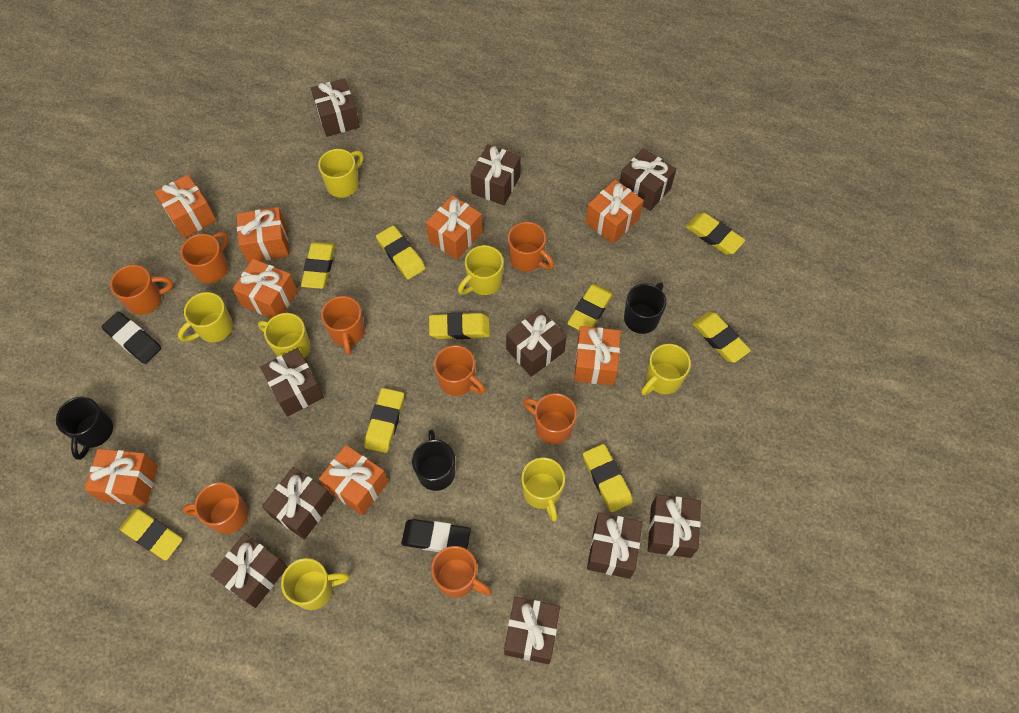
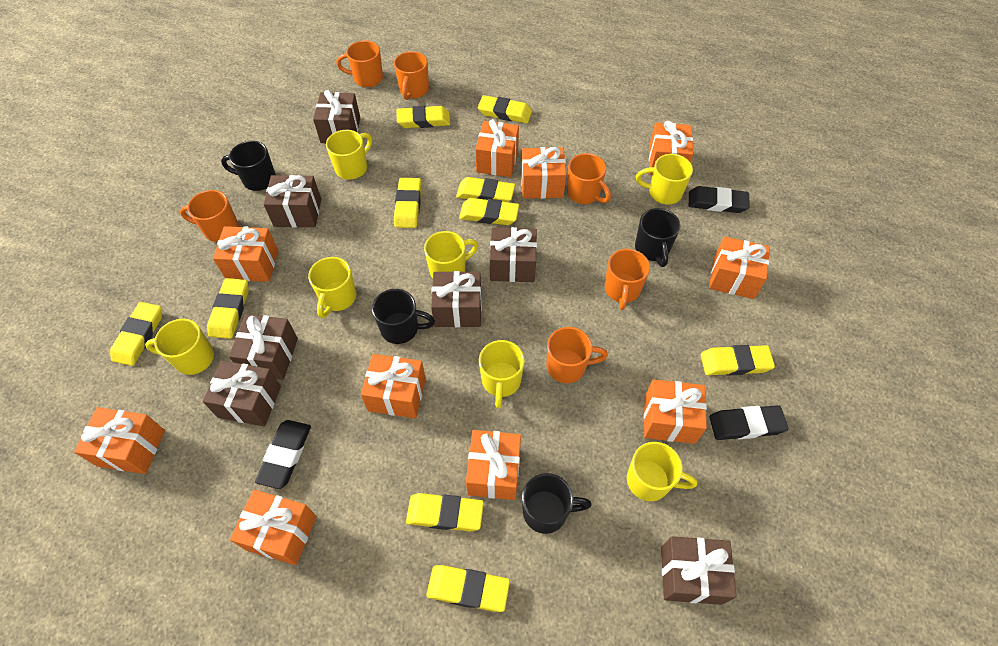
black eraser: [101,312,162,364] [402,519,471,552] = 2 -> [255,420,311,489] [689,186,750,213] [709,405,788,440] = 3
black mug: [56,396,113,460] [412,430,455,491] [624,282,666,334] = 3 -> [221,141,276,191] [372,289,435,344] [522,473,592,534] [635,208,680,267] = 4
brown gift: [211,533,287,608] [260,348,324,417] [262,467,334,540] [311,79,360,137] [470,144,521,205] [504,597,560,664] [506,309,567,377] [587,513,643,579] [620,148,676,211] [648,495,701,558] = 10 -> [203,360,281,427] [229,314,298,380] [263,175,321,227] [313,90,360,143] [431,271,482,327] [490,227,537,282] [661,536,737,605] = 7
orange gift: [85,449,158,506] [154,175,217,238] [232,259,298,318] [236,207,289,263] [319,445,388,516] [426,195,482,260] [574,326,621,386] [586,179,644,244] = 8 -> [74,407,165,474] [213,226,278,282] [230,490,316,565] [361,354,426,418] [466,430,521,500] [475,119,519,177] [521,147,566,199] [644,379,707,444] [649,121,693,175] [709,236,770,299] = 10
orange mug: [110,265,173,315] [180,232,228,283] [183,482,248,534] [321,296,365,355] [431,546,491,598] [434,345,486,396] [508,222,554,271] [523,393,577,444] = 8 -> [180,190,239,242] [336,41,383,87] [394,51,429,100] [547,327,608,383] [567,153,611,204] [605,249,650,310] = 6
yellow eraser: [119,508,183,561] [301,242,335,289] [364,388,404,453] [376,225,425,280] [429,312,490,339] [567,284,613,330] [583,444,633,512] [686,213,745,254] [692,312,751,363] = 9 -> [110,302,162,366] [207,278,249,339] [394,178,421,228] [397,106,450,128] [406,493,484,532] [426,565,510,612] [456,177,515,202] [459,198,519,225] [478,95,532,123] [701,345,775,376] = 10

